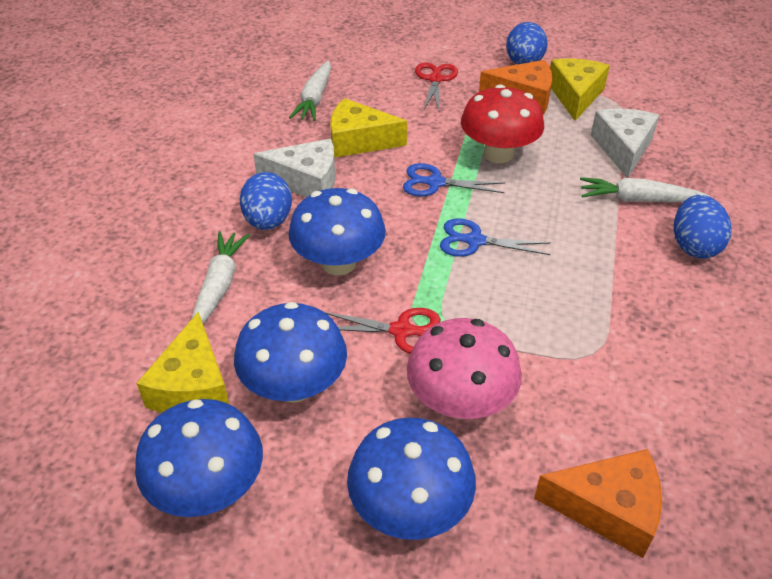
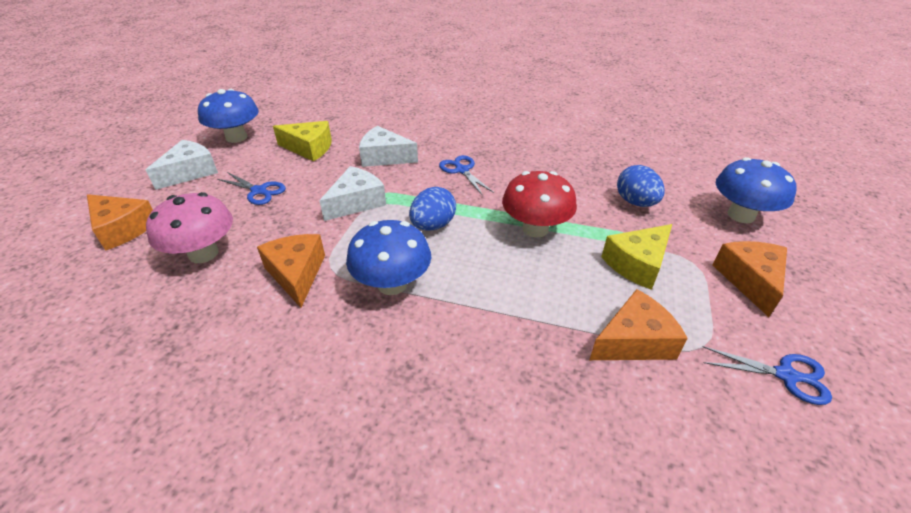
blue egg: [239,172,292,230] [506,22,547,65] [674,195,732,259] = 3 -> [409,187,456,231] [617,165,665,207] = 2
blue mushroom: [135,399,263,517] [234,302,347,403] [288,188,386,275] [347,418,476,540] = 4 -> [198,89,259,143] [346,220,431,295] [716,157,797,223] = 3
blue scissors: [403,163,505,196] [440,218,551,257] = 2 -> [217,172,286,205] [439,155,494,196] [703,346,832,405] = 3
orange cheese: [479,60,553,115] [534,449,662,558] = 2 -> [87,194,153,251] [257,234,325,308] [589,289,688,360] [713,241,787,317] = 4
red scissors: [325,308,441,354] [415,62,458,109] = 2 -> none = 0
white carrot: [192,231,250,325] [289,61,331,121] [580,177,710,202] = 3 -> none = 0
white cheese: [253,139,335,197] [591,109,659,178] = 2 -> [146,140,218,190] [319,166,386,221] [359,126,418,167] = 3
yellow cheese: [136,312,229,413] [330,98,407,158] [550,59,610,121] = 3 -> [273,121,332,162] [601,224,672,290] = 2

